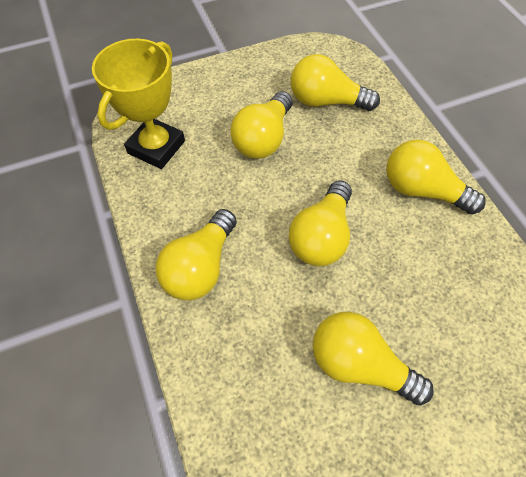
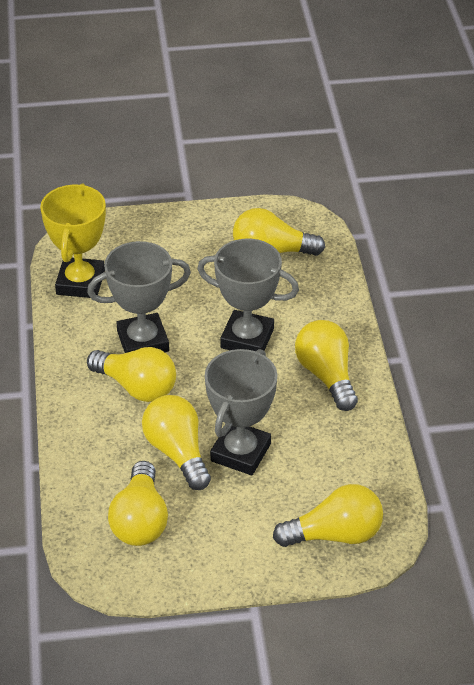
grey trophy: none = 0 -> [87,241,191,353] [197,239,299,351] [205,349,278,475] = 3

